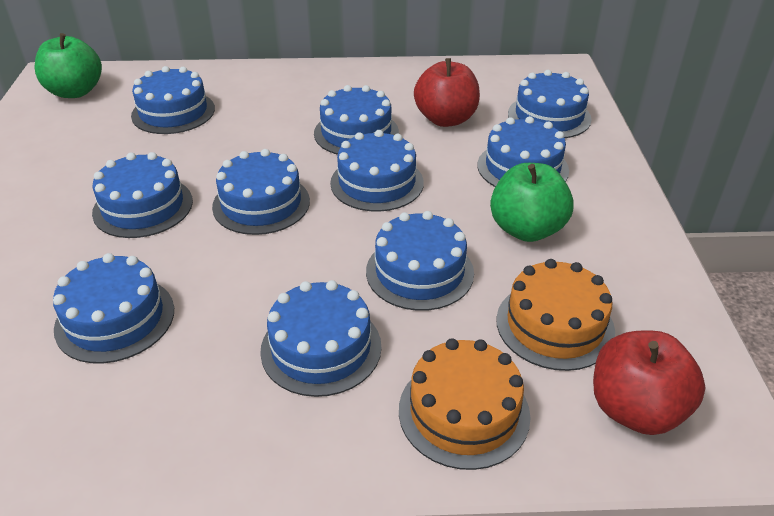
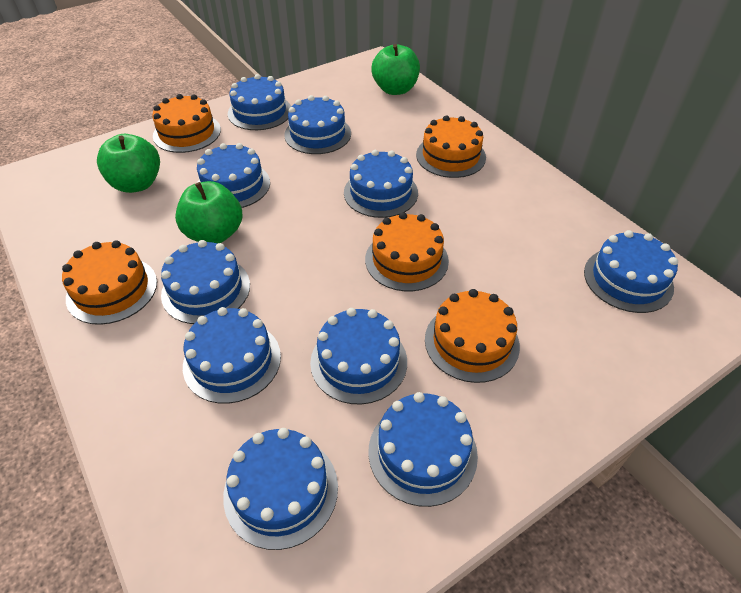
green apple: [35,33,102,98] [490,163,574,242] = 2 -> [97,134,160,193] [175,181,242,243] [371,44,420,95] = 3
orange cake: [399,338,530,470] [496,259,615,371] = 2 -> [62,241,157,325] [152,94,221,153] [365,212,449,291] [416,115,486,178] [425,289,520,383] = 5
red apple: [414,58,480,127] [593,331,706,435] = 2 -> none = 0

